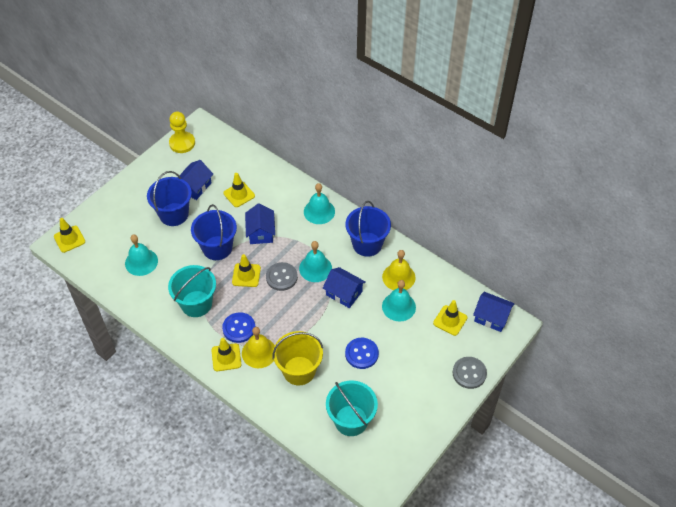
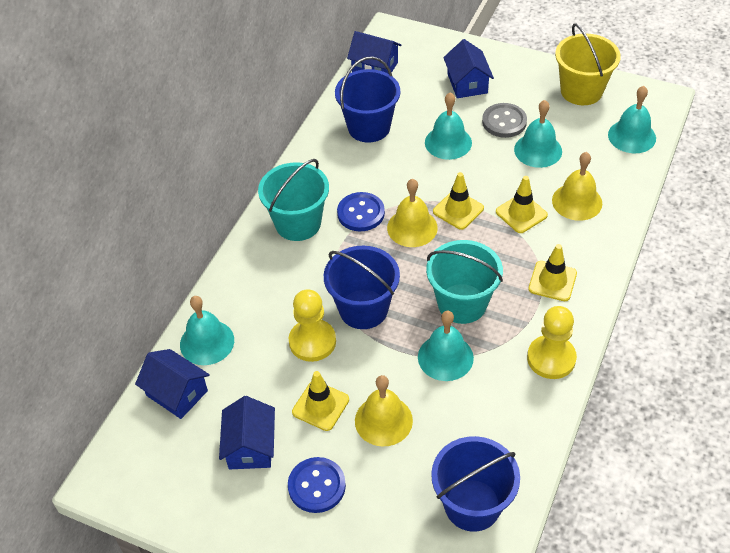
grey button: [266,262,298,291] [453,357,487,389] = 2 -> [482,103,527,138] = 1
turquoise bell: [125,235,158,276] [299,241,332,282] [304,183,335,224] [382,280,416,322] = 4 -> [180,296,234,365] [418,311,474,381] [425,92,472,160] [514,100,562,168] [608,86,656,153] = 5
yellow bell: [242,327,275,368] [382,250,416,290] = 2 -> [355,375,413,446] [387,179,438,247] [552,152,602,221] = 3
yellow pawn: [169,112,195,153] = 1 -> [289,289,336,362] [527,306,577,379] = 2
yellow traffic cone: [54,218,85,253] [211,338,241,371] [223,173,255,207] [232,254,261,287] [433,300,467,336] = 5 -> [292,371,349,431] [433,172,484,230] [496,176,548,233] [528,244,577,301] = 4

